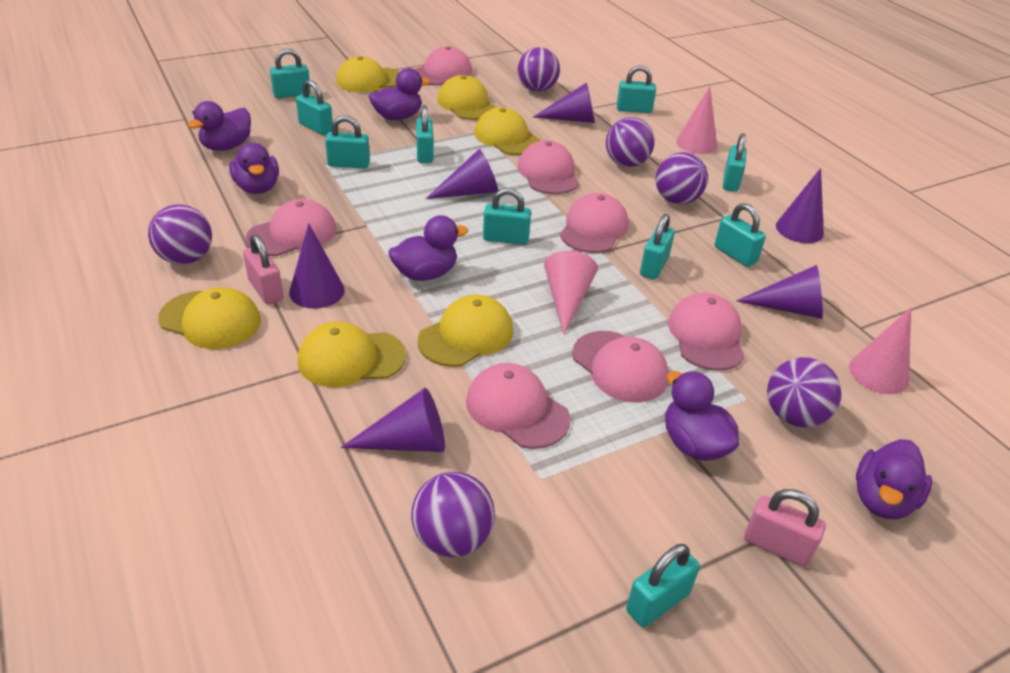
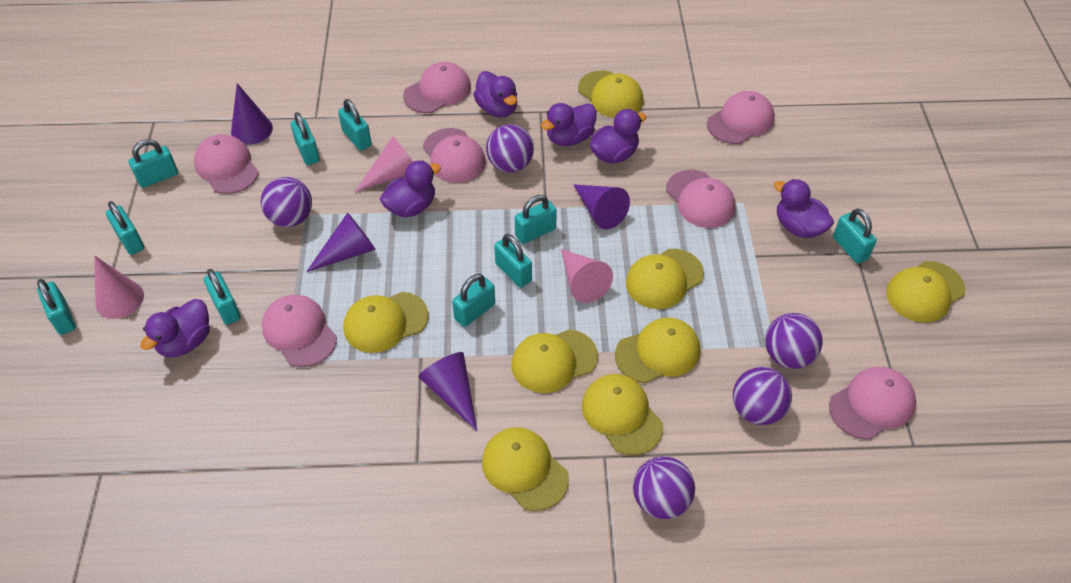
pink padlock: [243,234,284,304] [744,489,826,567] = 2 -> none = 0
purple ball: [148,204,212,265] [411,472,495,557] [518,47,560,92] [606,117,655,167] [656,152,708,205] [767,357,842,428] = 6 -> [261,177,312,227] [486,124,534,173] [633,456,695,519] [733,367,792,425] [765,313,823,369] = 5
purple cone: [289,223,345,309] [341,388,445,452] [426,149,498,199] [533,82,595,123] [736,265,823,319] [776,168,824,243] = 6 -> [231,83,273,145] [306,213,376,272] [419,352,477,431] [573,184,630,229] = 4
yellow cap: [158,287,261,349] [298,322,406,387] [336,56,400,92] [418,295,513,367] [437,75,497,120] [474,107,541,155] = 6 -> [343,292,429,353] [482,427,569,511] [512,329,598,393] [578,71,644,118] [582,374,663,455] [615,318,700,383] [626,249,704,309] [886,261,966,323] = 8

